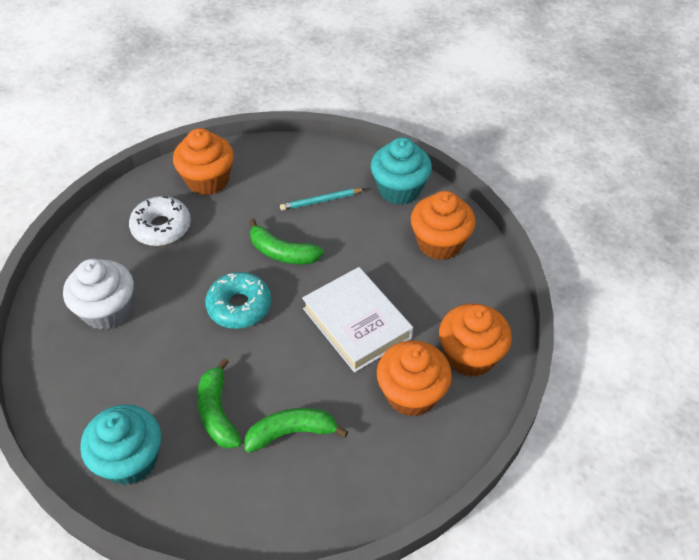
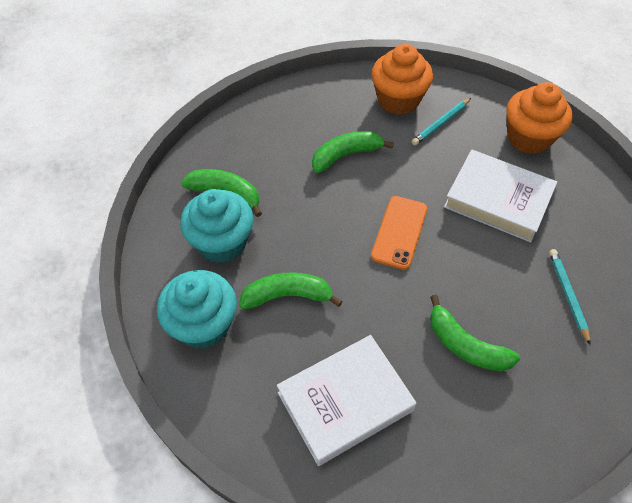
green banana: [197,358,242,449] [244,408,348,453] [249,219,324,265] = 3 -> [181,169,262,217] [239,272,343,309] [312,131,394,173] [430,295,520,372] = 4
orange cupcake: [173,128,234,196] [377,341,452,416] [411,191,476,260] [439,304,512,377] = 4 -> [372,44,433,115] [507,82,573,154] = 2
orange phone: none = 0 -> [371,196,428,270] = 1
turquoise donut: [205,272,271,329] = 1 -> none = 0
turquoise pencil: [280,188,365,211] = 1 -> [411,98,471,145] [549,249,591,345] = 2
white book: [302,267,413,373] = 1 -> [277,335,416,466] [444,150,557,243] = 2
white cupcake: [63,259,134,330] = 1 -> none = 0
white donut: [129,196,191,246] = 1 -> none = 0

